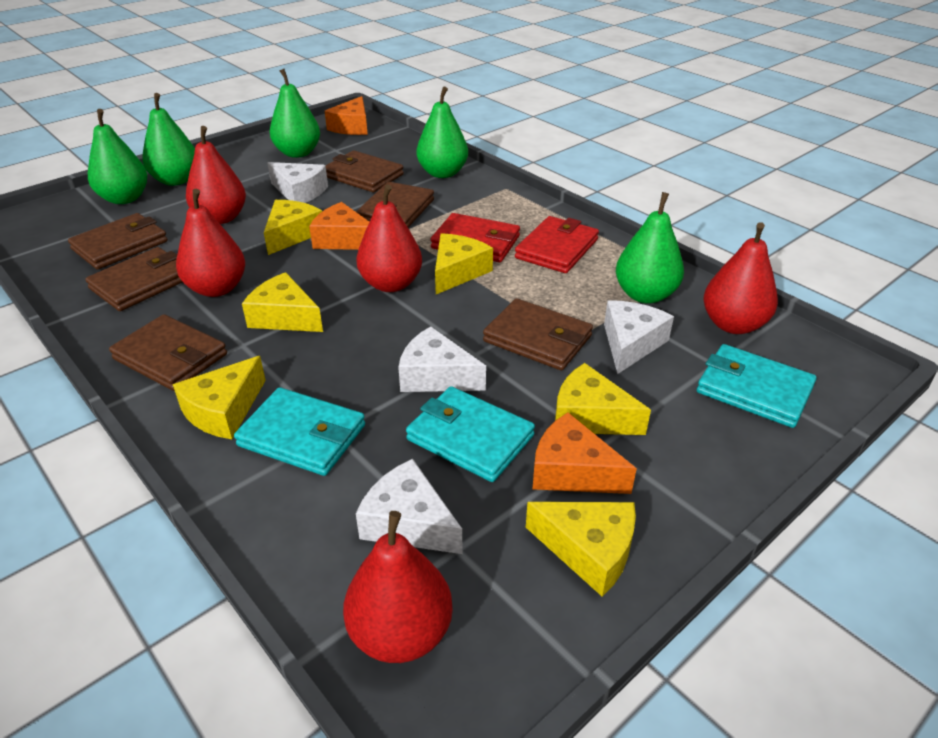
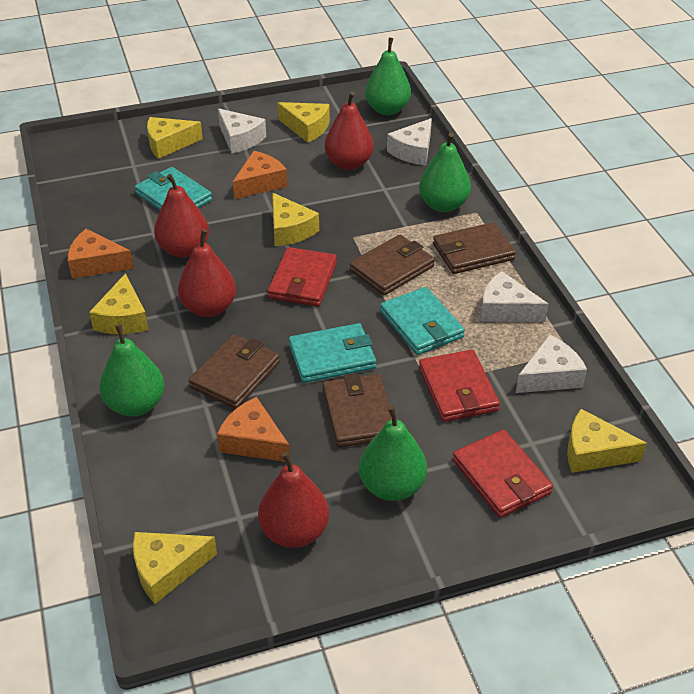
brown wallet: [68,213,168,270] [85,247,182,311] [109,314,227,391] [326,150,404,192] [357,182,434,227] [483,298,593,370] = 6 -> [188,334,280,409] [323,373,392,447] [350,235,435,295] [433,222,516,274] = 4
green pear: [88,109,147,204] [142,93,195,186] [270,69,320,158] [416,86,468,178] [616,192,684,304] = 5 -> [100,324,164,417] [359,406,427,501] [365,37,411,115] [419,132,471,212] = 4
red pear: [176,189,245,297] [186,126,246,224] [343,511,453,663] [356,185,422,292] [704,222,778,334] = 5 -> [154,174,209,258] [178,229,236,317] [258,452,329,548] [325,91,374,170] = 4
red wallet: [430,213,520,262] [515,216,599,273] = 2 -> [268,247,337,307] [419,350,500,422] [453,430,553,518] = 3

